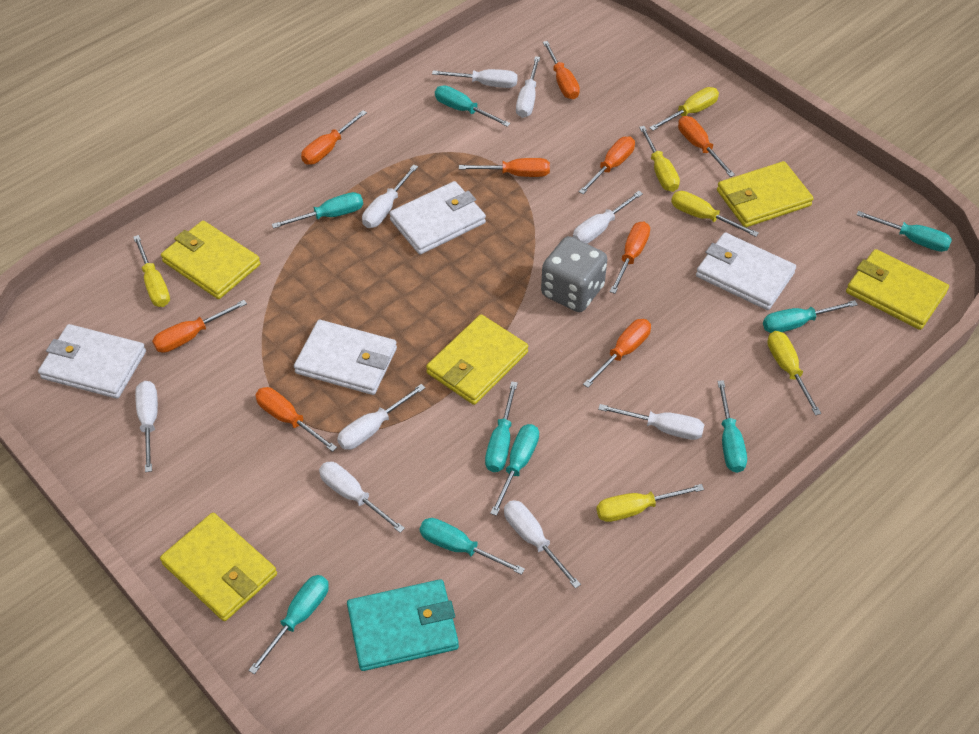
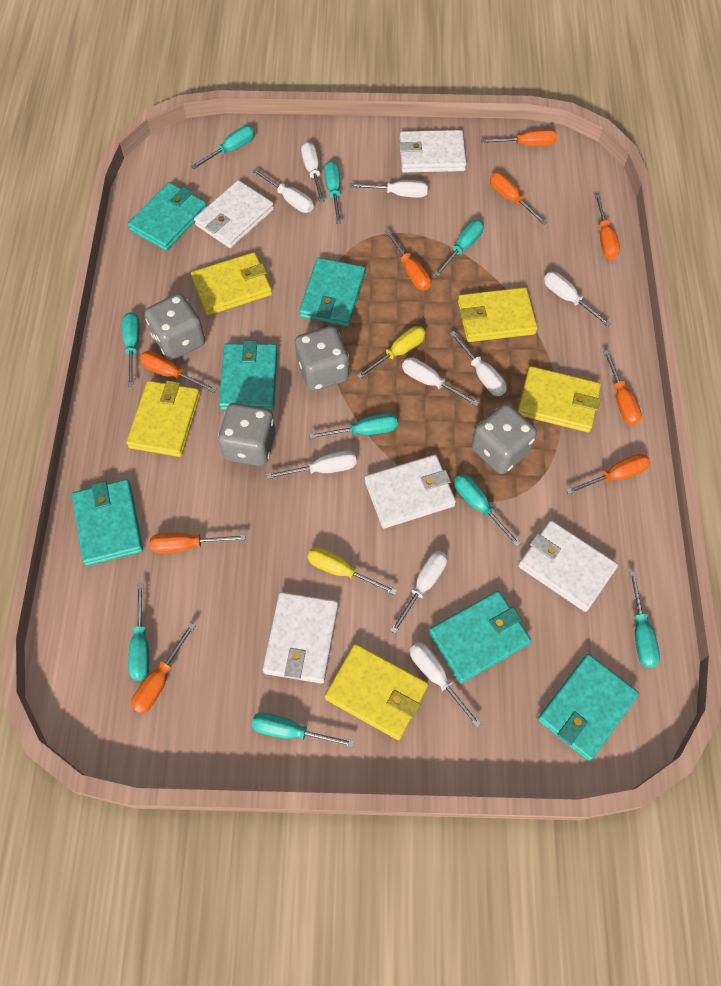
grey dice: [541,236,607,312] = 1 -> [145,293,205,360] [218,403,276,466] [295,326,349,391] [472,404,537,474] = 4
turquoise wallet: [347,579,459,671] = 1 -> [72,479,143,566] [128,182,207,251] [219,340,278,411] [299,258,365,327] [429,591,531,683] [538,654,639,761] = 6
white wallet: [38,324,146,399] [294,320,397,395] [389,181,486,255] [696,232,796,310] = 4 -> [194,180,274,248] [263,592,339,684] [365,455,456,528] [399,130,466,173] [518,520,618,612] = 5
yellow screwdriver: [133,235,170,307] [596,484,704,522] [639,126,680,192] [649,87,719,131] [671,191,759,237] [767,331,821,415] = 6 -> [307,547,397,595] [357,326,426,379] = 2

